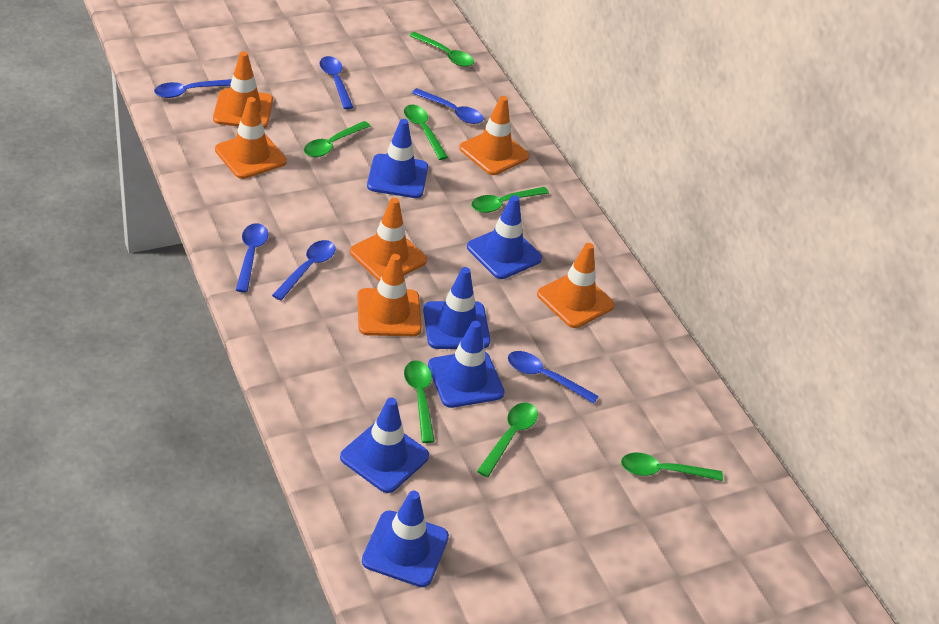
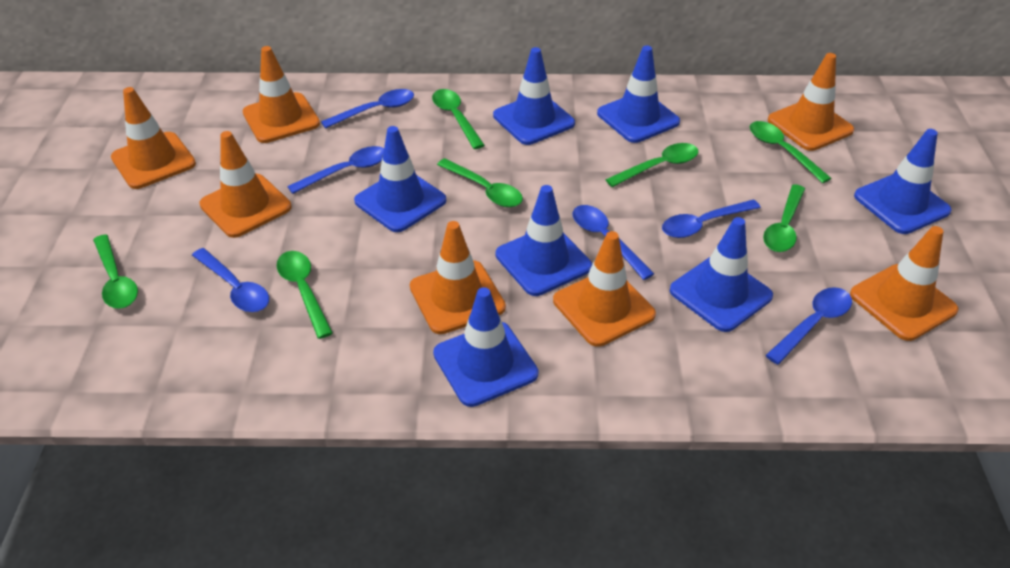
blue traffic cone: [340,398,429,493] [362,491,449,587] [367,119,428,198] [423,267,490,349] [428,321,504,408] [467,195,542,279] = 6 -> [354,126,446,232] [433,287,538,407] [493,47,575,145] [496,185,592,296] [597,45,680,143] [670,217,773,332] [854,129,952,234] = 7
orange traffic cone: [213,51,273,128] [215,97,287,179] [350,198,427,281] [357,254,422,336] [459,96,529,175] [537,243,615,328] = 6 -> [111,87,196,189] [199,131,292,238] [243,46,320,143] [410,221,506,334] [553,231,656,347] [768,53,854,151] [850,226,959,341] = 7

